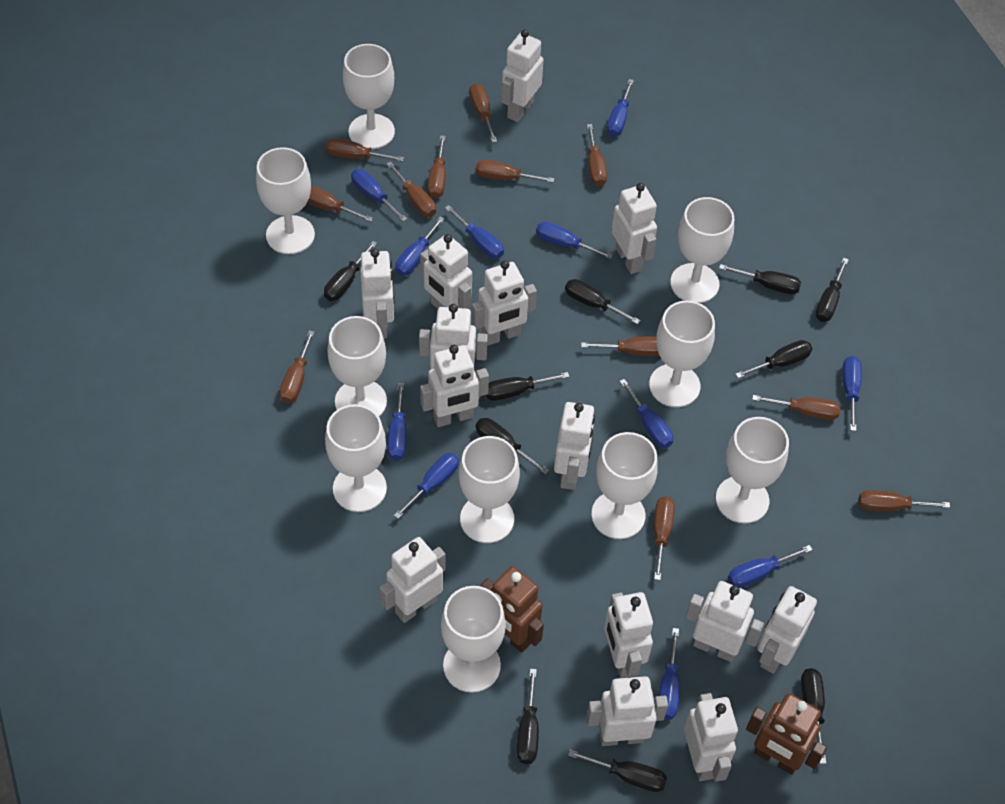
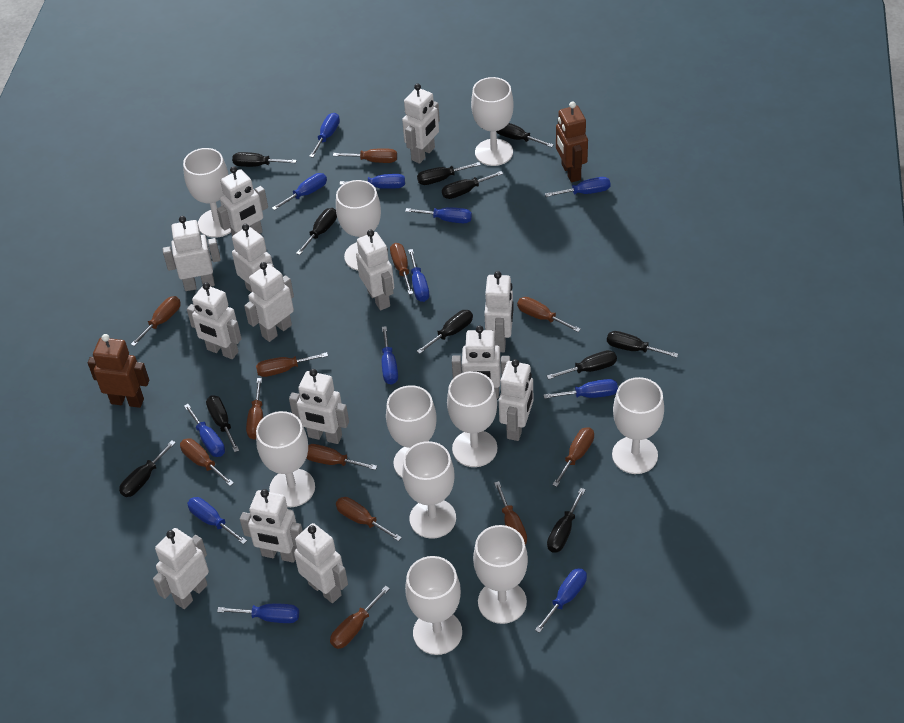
black screwdriver: [324,241,377,301] [476,418,549,475] [485,372,569,401] [517,668,539,764] [565,279,641,324] [568,749,667,792] [719,264,801,294] [735,340,813,378] [801,668,826,764] [815,258,849,322] = 10 -> [119,441,176,497] [206,396,239,452] [232,152,297,167] [296,208,337,255] [417,162,481,185] [417,310,473,354] [442,171,503,199] [496,123,554,147] [547,350,617,380] [547,488,586,553] [607,331,678,358] = 11
blue screwdriver: [351,169,407,222] [387,383,407,461] [394,453,459,519] [395,216,445,276] [445,205,504,259] [536,222,613,259] [607,79,634,137] [619,379,673,448] [659,628,680,720] [728,545,813,588] [842,356,862,431] = 11 -> [184,404,225,457] [187,497,247,544] [217,604,299,623] [272,173,327,210] [309,113,340,158] [340,174,405,189] [382,326,398,385] [405,207,472,223] [408,249,429,302] [535,568,587,633] [544,379,618,399] [545,177,610,197] = 12

